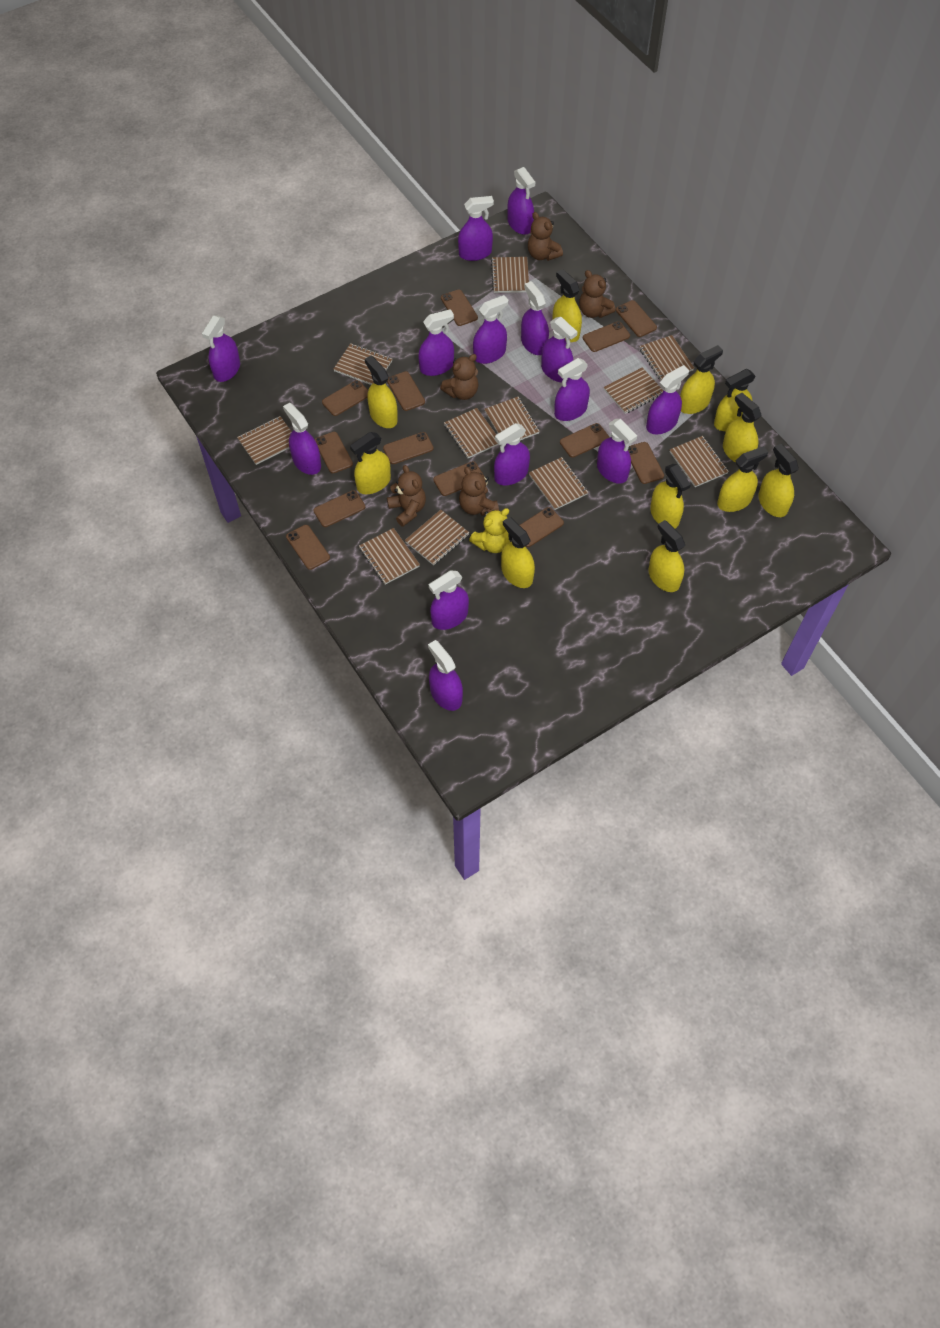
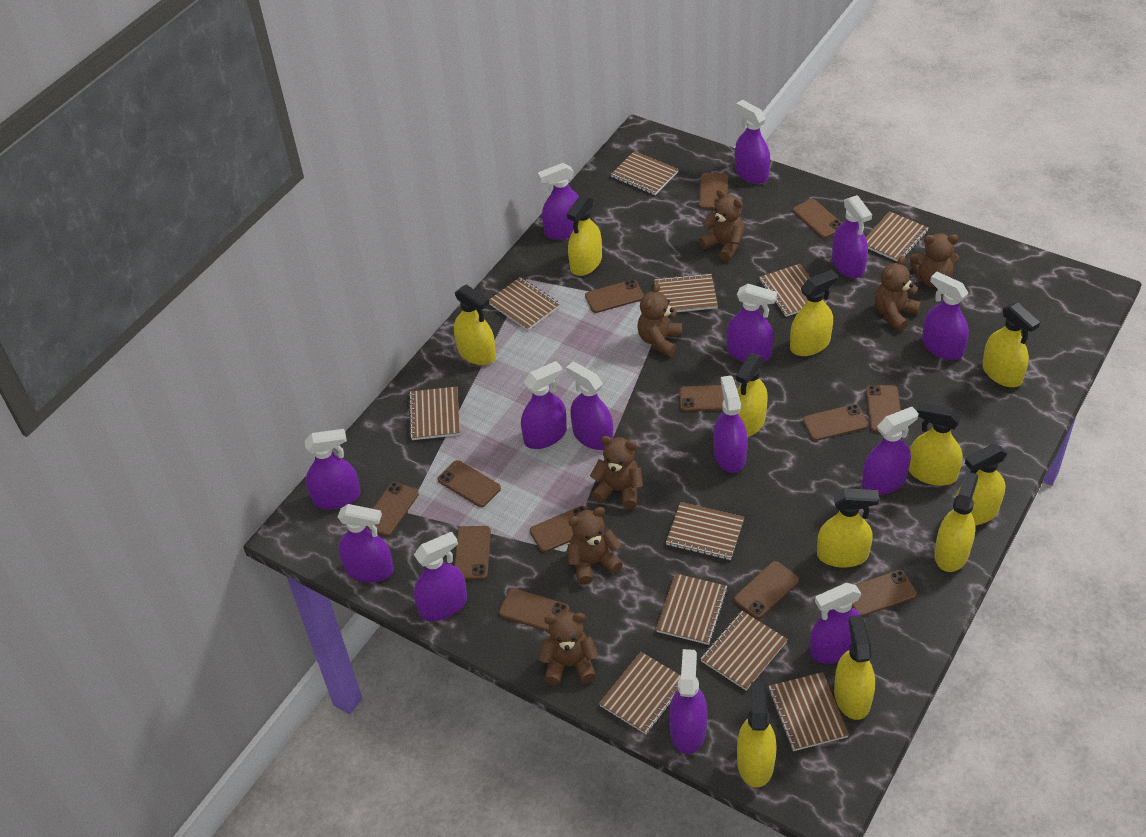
brown teddy bear: [387,465,426,527] [440,354,478,400] [459,467,499,516] [528,212,563,261] [579,270,616,318] = 5 -> [539,611,598,685] [568,507,623,585] [590,436,643,509] [637,283,682,357] [699,189,745,261] [875,256,921,331] [910,233,959,287] = 7
yellow teddy bear: [469,508,510,553] = 1 -> none = 0

